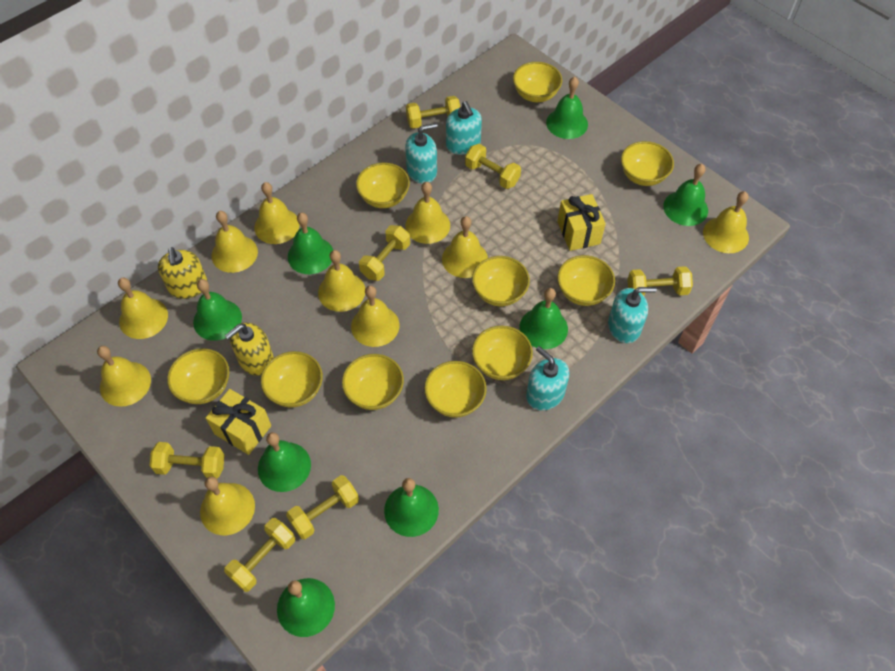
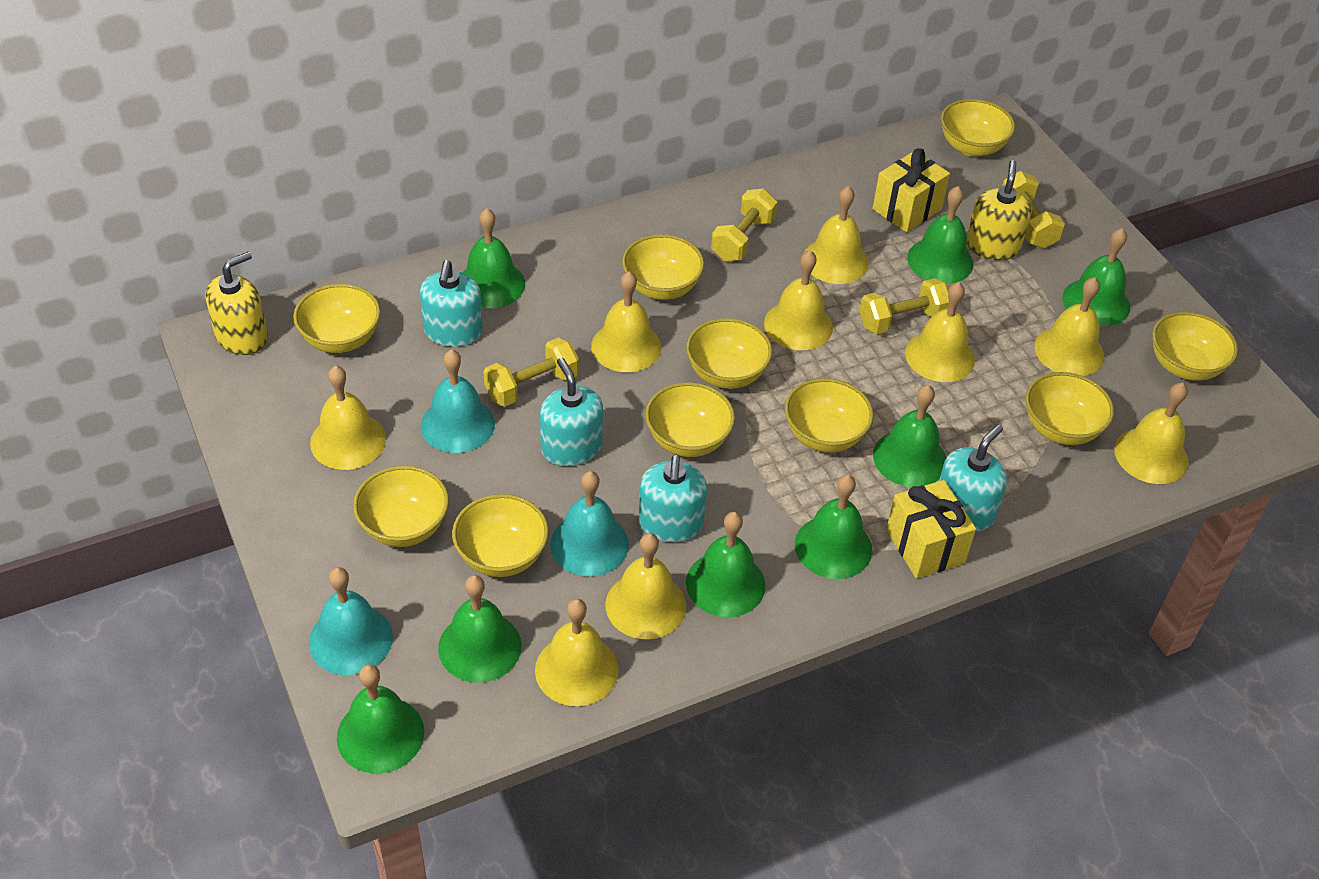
turquoise bell: none = 0 -> [309,567,393,675] [421,349,495,453] [550,471,629,576] = 3
yellow bell: [97,346,151,407] [118,278,168,339] [200,477,255,535] [212,211,258,273] [254,182,300,244] [318,250,365,312] [351,285,400,347] [405,182,450,244] [442,216,488,278] [703,191,749,253] = 10 -> [310,365,386,470] [535,599,619,706] [591,271,662,372] [605,533,686,639] [764,250,833,350] [804,186,869,284] [905,282,975,382] [1035,277,1104,376] [1114,382,1188,484] = 9
yellow dumbbell: [150,442,224,479] [224,518,295,592] [286,475,359,539] [359,225,410,281] [406,96,460,129] [465,144,521,189] [627,266,693,295] = 7 -> [484,338,579,407] [711,189,778,261] [859,278,949,334] [1002,171,1065,248] = 4

